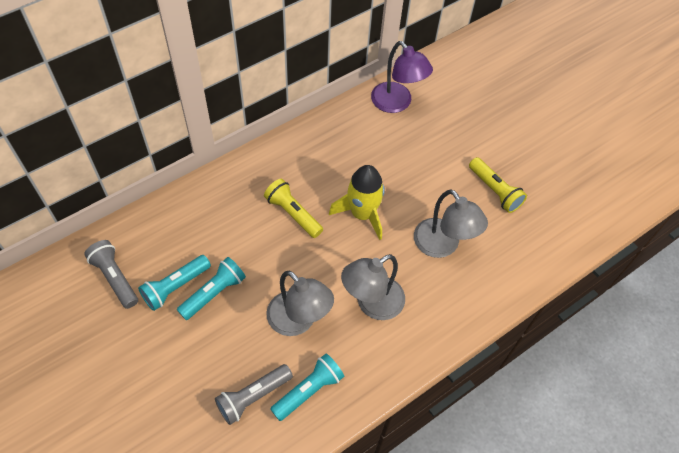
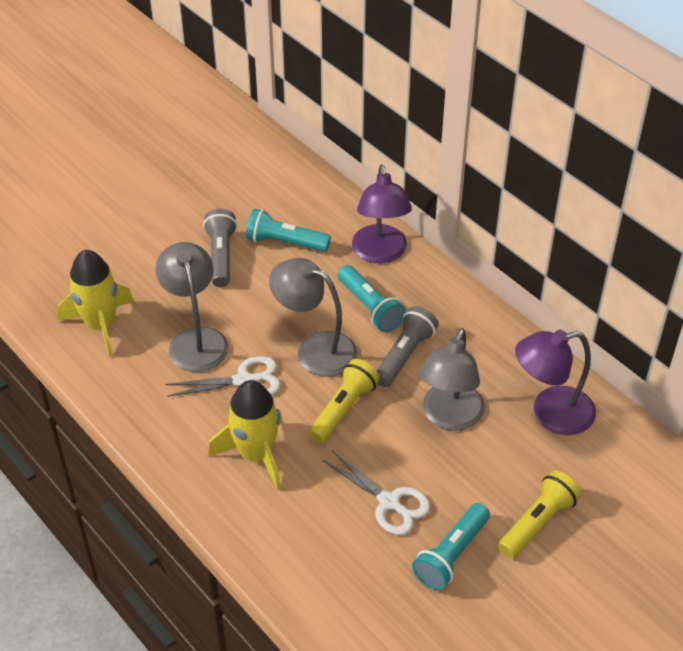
purple lamp: [371,41,433,113] = 1 -> [352,164,412,263] [515,330,596,435] = 2
white scissors: none = 0 -> [165,356,281,397] [322,450,430,535] = 2
yellow rocket: [329,165,385,240] = 1 -> [58,250,134,357] [208,380,283,490] = 2

